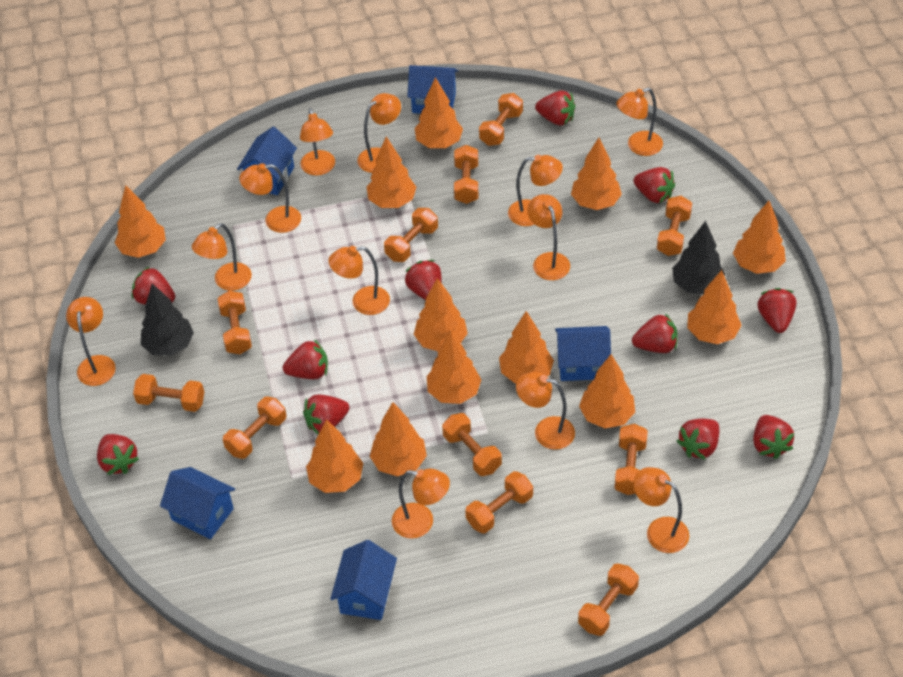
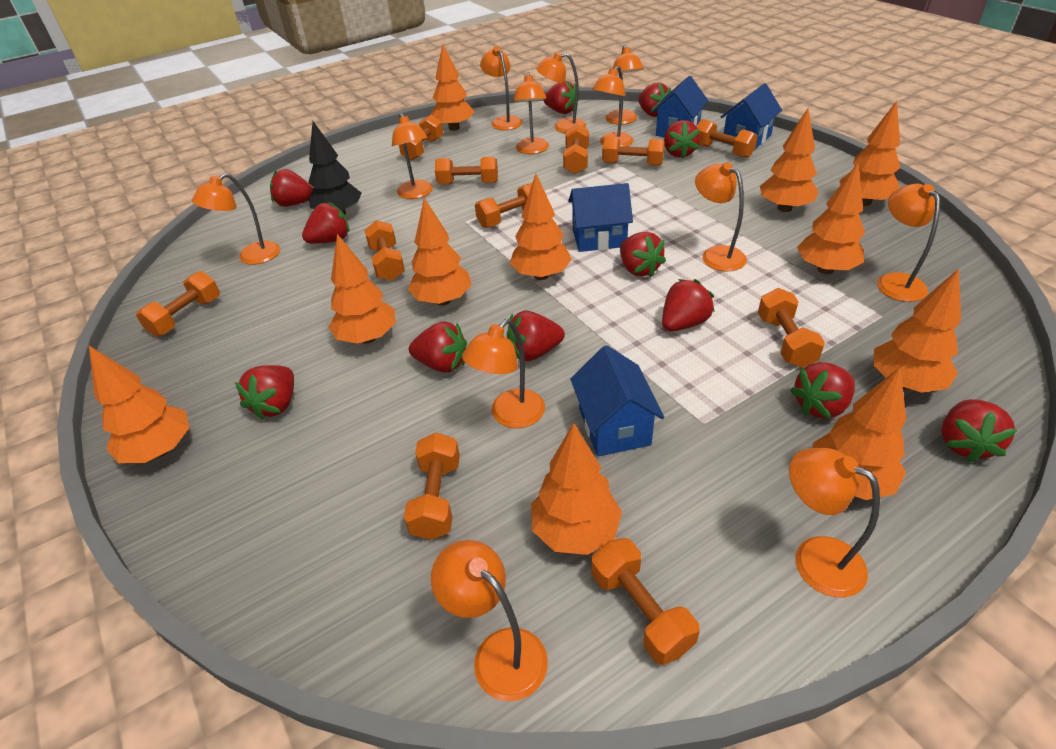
black tree: [141,284,194,356] [672,221,725,294] = 2 -> [308,121,362,215] = 1
blue house: [160,467,235,539] [237,127,297,195] [331,540,397,620] [407,65,458,114] [555,326,611,381] = 5 -> [568,183,633,252] [570,345,664,456] [652,76,708,137] [720,83,782,150] = 4
orange tree: [115,185,166,258] [306,419,363,493] [367,137,416,208] [370,402,427,476] [414,278,468,351] [415,77,463,148] [427,330,481,404] [499,311,554,383] [571,138,622,210] [579,354,635,428] [687,270,741,344] [733,201,786,274] = 12 -> [89,346,189,463] [329,234,396,344] [408,198,472,306] [431,44,475,131] [510,174,572,280] [531,423,622,555] [760,108,819,212] [797,163,865,274] [813,367,906,500] [839,101,901,206] [873,268,961,393] = 11
red strawberry: [97,434,139,475] [132,266,175,305] [283,339,328,379] [303,395,349,435] [405,260,442,300] [535,91,575,126] [632,313,678,353] [633,167,675,203] [677,419,719,460] [753,415,794,459] [757,288,796,333] = 11 -> [235,365,294,420] [270,169,314,207] [302,202,349,244] [409,321,467,373] [507,311,565,361] [543,81,579,114] [620,232,666,277] [638,82,671,117] [662,279,715,332] [664,120,700,159] [790,362,855,419] [942,399,1017,463] = 12

